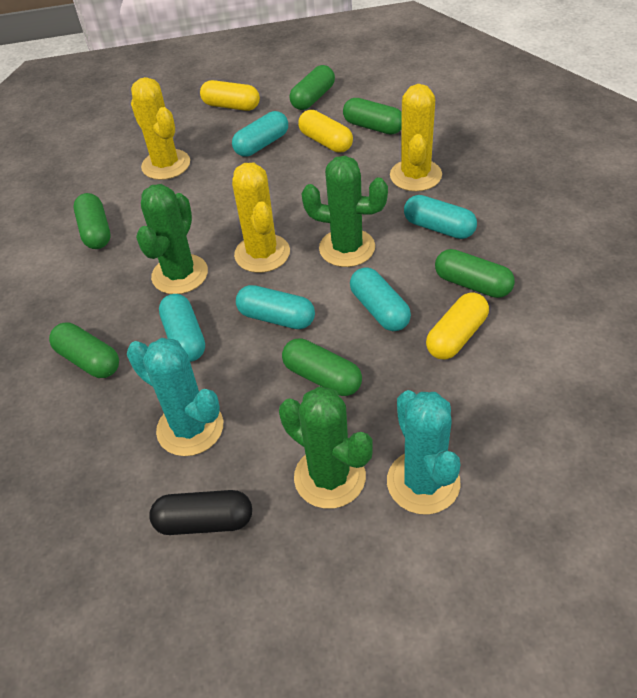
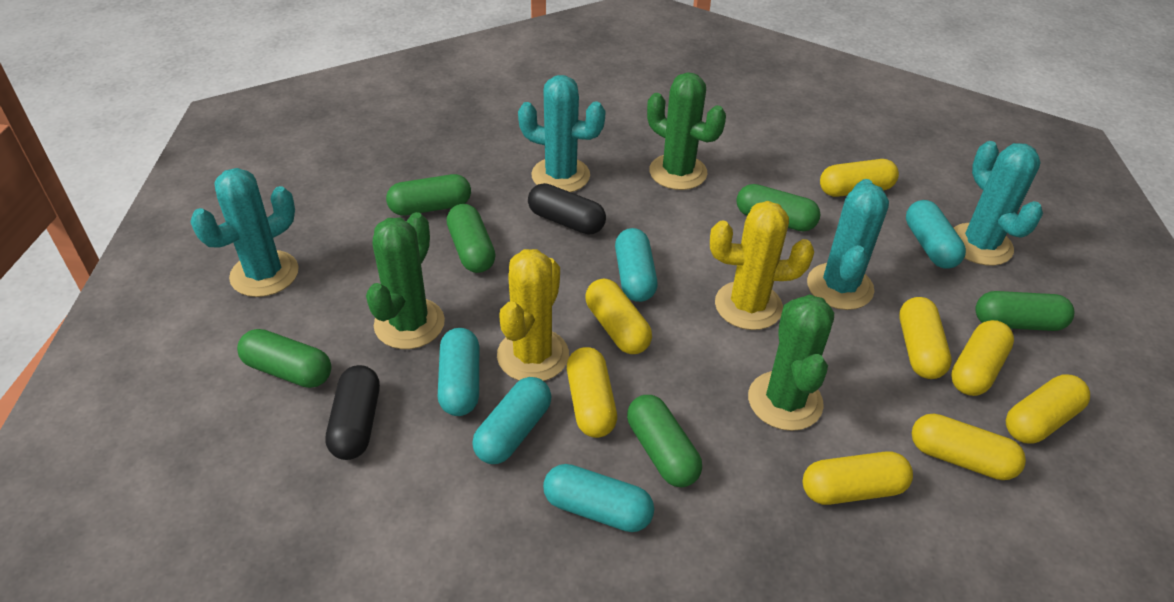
black capsule: [149,490,252,535] = 1 -> [325,365,380,460] [528,183,606,235] = 2
turquoise cactus: [127,338,223,456] [387,390,461,515] = 2 -> [191,168,299,297] [518,75,606,192] [807,179,889,310] [954,141,1043,266] = 4
yellow cactus: [131,77,190,180] [232,163,290,273] [390,84,442,191] = 3 -> [497,249,569,381] [710,201,814,330] = 2
yellow capsule: [200,80,260,111] [298,110,353,153] [426,292,489,360] = 3 -> [567,347,617,438] [585,279,652,354] [803,451,913,505] [820,159,899,197] [899,297,952,379] [912,413,1026,480] [951,320,1014,396] [1006,375,1090,444] = 8

